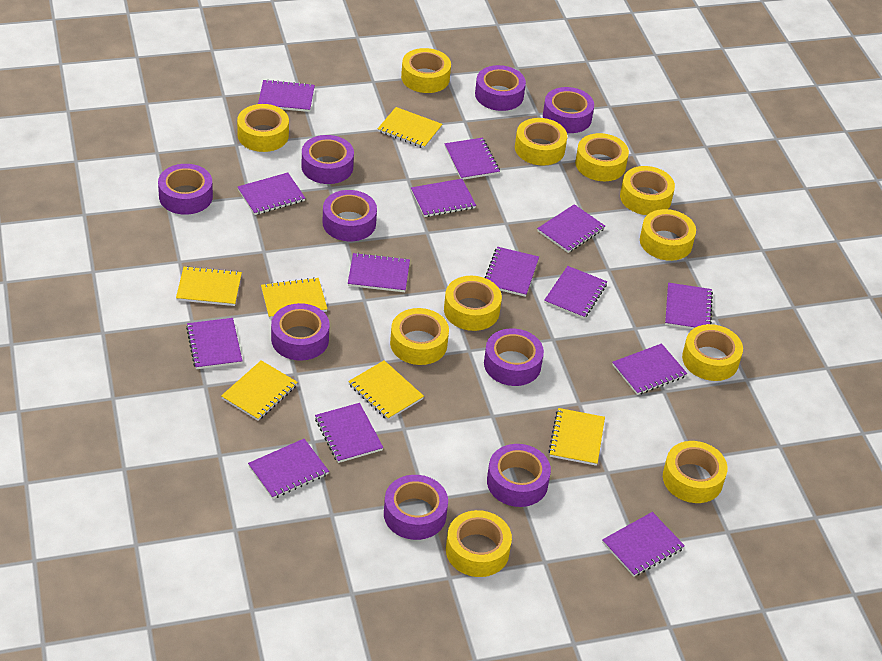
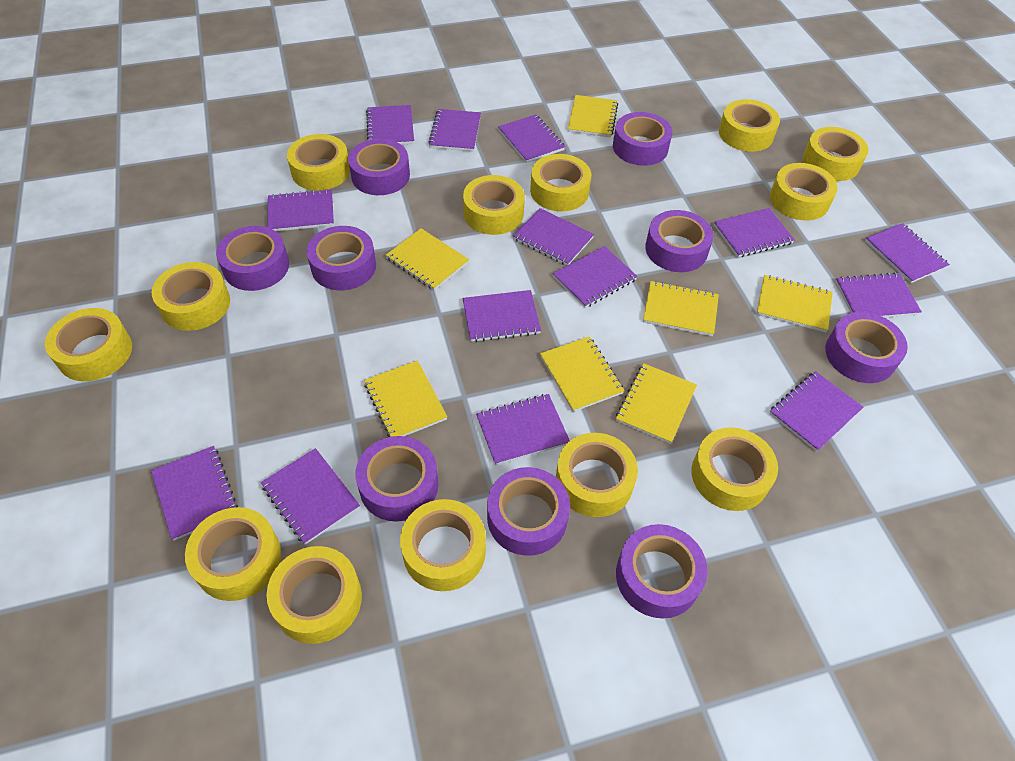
yellow notebook: [176,266,242,306] [221,360,298,421] [261,277,327,319] [348,360,424,420] [378,107,442,149] [549,408,605,466] = 6 -> [364,360,447,437] [386,228,469,290] [540,336,625,412] [568,95,618,138] [616,363,697,444] [643,281,719,336] [756,275,833,333] = 7
yellow tape: [237,104,289,152] [390,308,449,365] [401,48,451,93] [444,276,502,331] [446,510,512,577] [515,118,567,166] [575,133,629,181] [620,166,675,215] [640,209,696,261] [663,441,728,503] [682,324,743,381] = 11 -> [45,308,132,381] [152,262,230,331] [185,507,281,601] [267,546,362,644] [287,134,350,191] [400,499,486,591] [463,175,525,235] [530,154,591,211] [556,433,638,517] [691,427,778,511] [719,99,780,152] [770,163,838,221] [802,127,869,181] = 13

